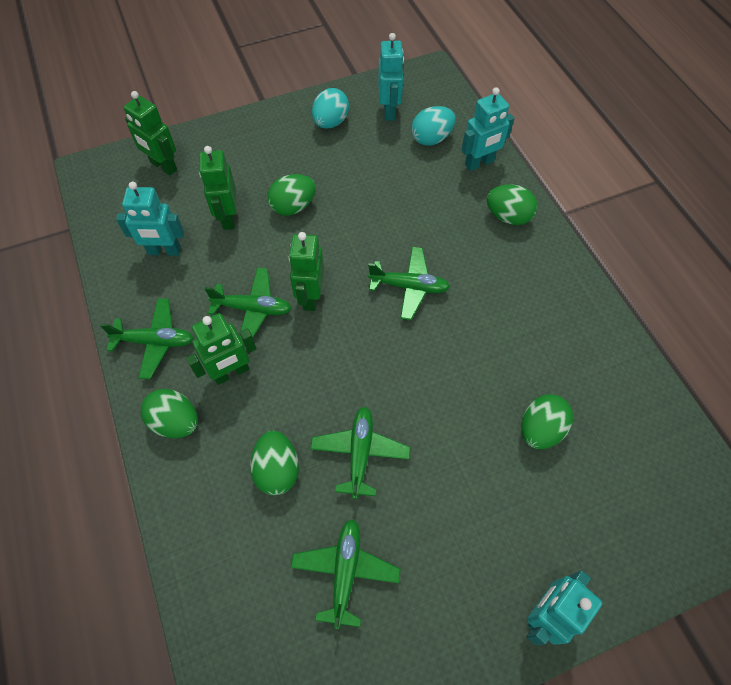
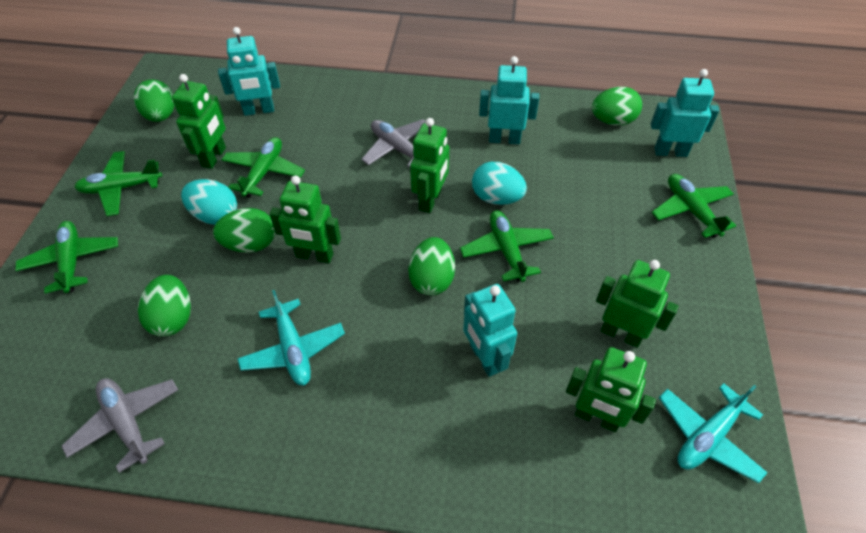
green robot: [123,91,177,176] [186,313,256,385] [199,146,236,230] [289,232,324,311] = 4 -> [172,74,226,169] [269,175,341,263] [410,118,449,213] [566,347,656,432] [596,260,679,348] = 5
grey plane: none = 0 -> [62,378,178,473] [361,119,426,168] = 2
turquoise plane: none = 0 -> [237,290,345,386] [659,383,767,483] = 2

